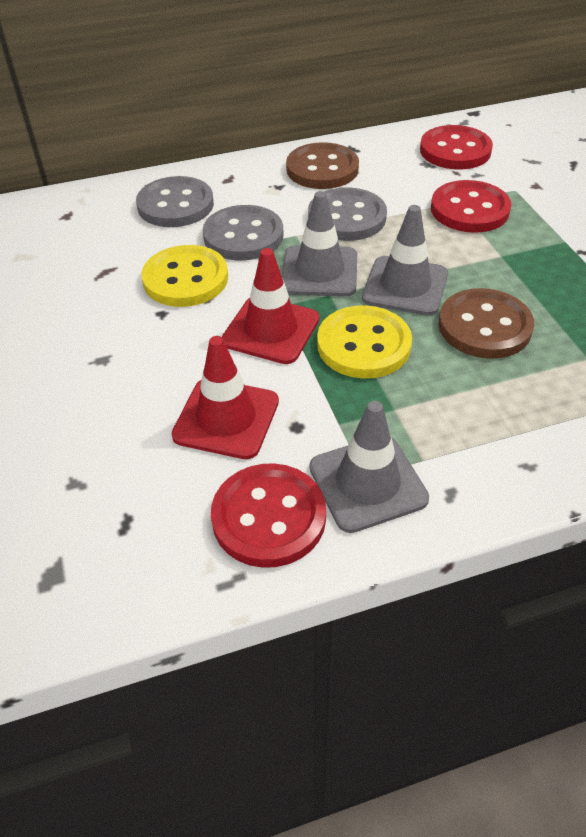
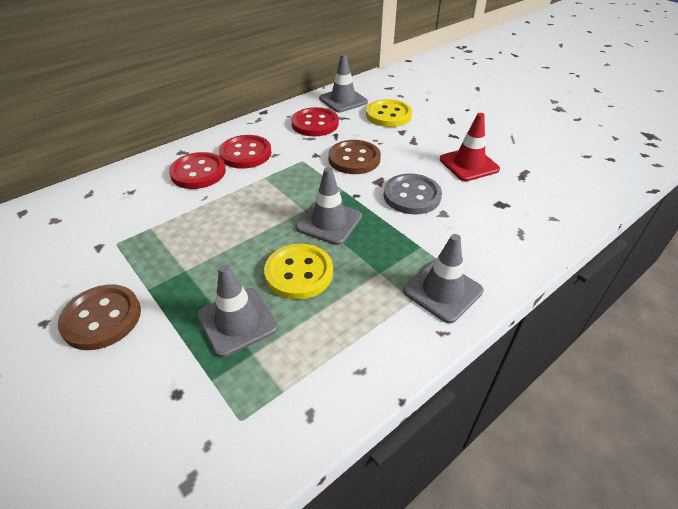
grey button: [136,176,214,227] [203,205,284,261] [308,188,387,241] = 3 -> [384,173,442,214] = 1
grey traffic cone: [282,191,357,297] [309,401,429,533] [362,205,448,316] = 3 -> [197,265,278,357] [296,167,362,245] [319,54,368,113] [403,234,483,323] = 4
red traffic cone: [171,336,279,459] [222,248,319,364] = 2 -> [440,113,500,181] = 1

